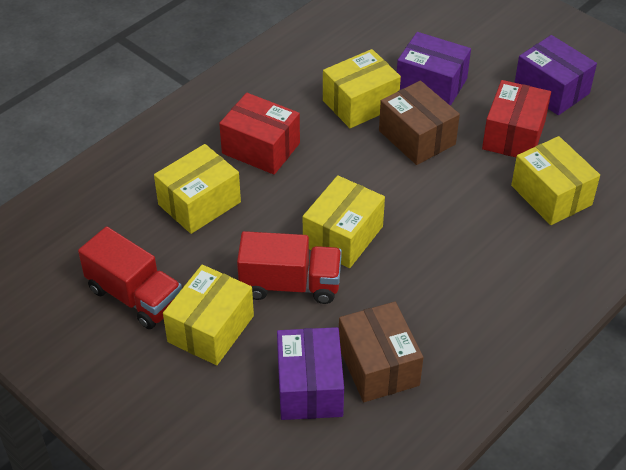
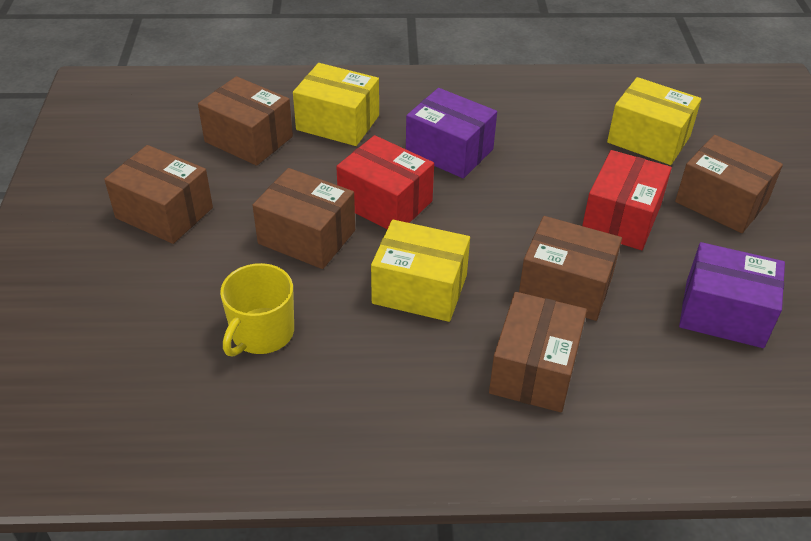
brown box: [339,302,423,402] [379,81,460,165] = 2 -> [104,145,213,244] [198,76,293,166] [252,168,355,269] [489,292,587,412] [519,216,622,321] [675,135,783,233] = 6
purple box: [277,327,344,420] [397,32,471,106] [514,35,597,115] = 3 -> [406,88,497,179] [679,242,785,348] = 2
red truck: [78,227,182,329] [237,231,342,304] = 2 -> none = 0
yellow box: [154,144,241,234] [163,265,254,365] [303,175,385,268] [323,49,401,128] [511,136,600,225] = 5 -> [293,63,379,146] [371,220,470,322] [607,77,701,165] = 3
yellow mug: none = 0 -> [220,263,294,356] = 1

